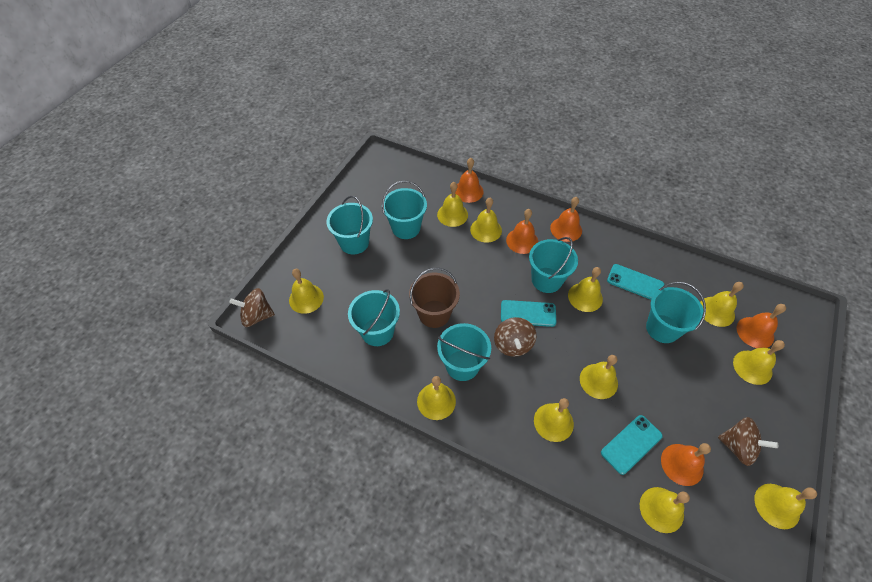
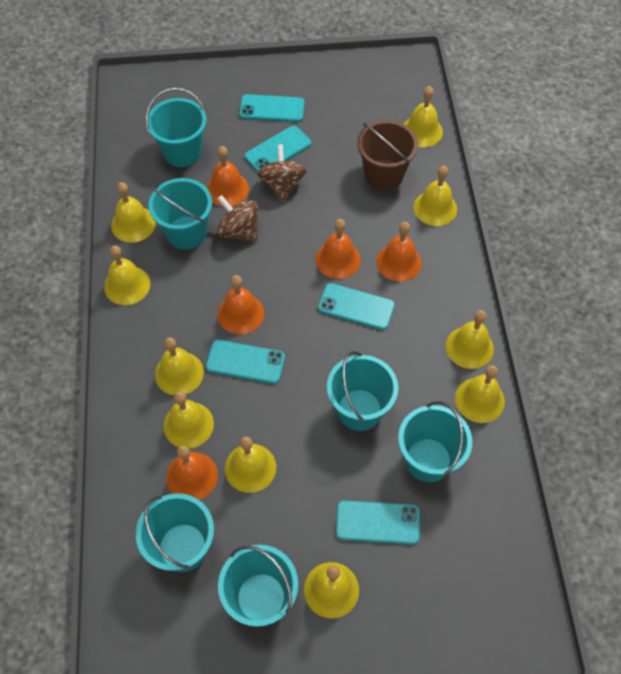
brown spinning top: [229,288,275,327] [494,317,536,357] [718,417,778,466] = 3 -> [217,195,258,242] [257,144,307,201] = 2
turquoise phone: [501,300,556,327] [601,415,663,475] [607,264,664,300] = 3 -> [206,340,285,384] [239,94,305,122] [244,126,311,172] [318,283,395,330] [336,500,420,544] = 5
yellow bell: [289,269,324,314] [417,376,456,420] [437,182,468,227] [470,198,502,243] [534,398,574,442] [568,267,603,312] [580,355,618,399] [640,487,690,533] [700,282,744,327] [733,340,785,385] [754,484,817,529] = 11 -> [104,245,150,305] [111,182,156,243] [155,337,204,395] [163,391,214,449] [225,437,276,493] [304,562,359,619] [404,86,443,147] [413,166,457,226] [446,310,494,369] [455,365,505,423] = 10

